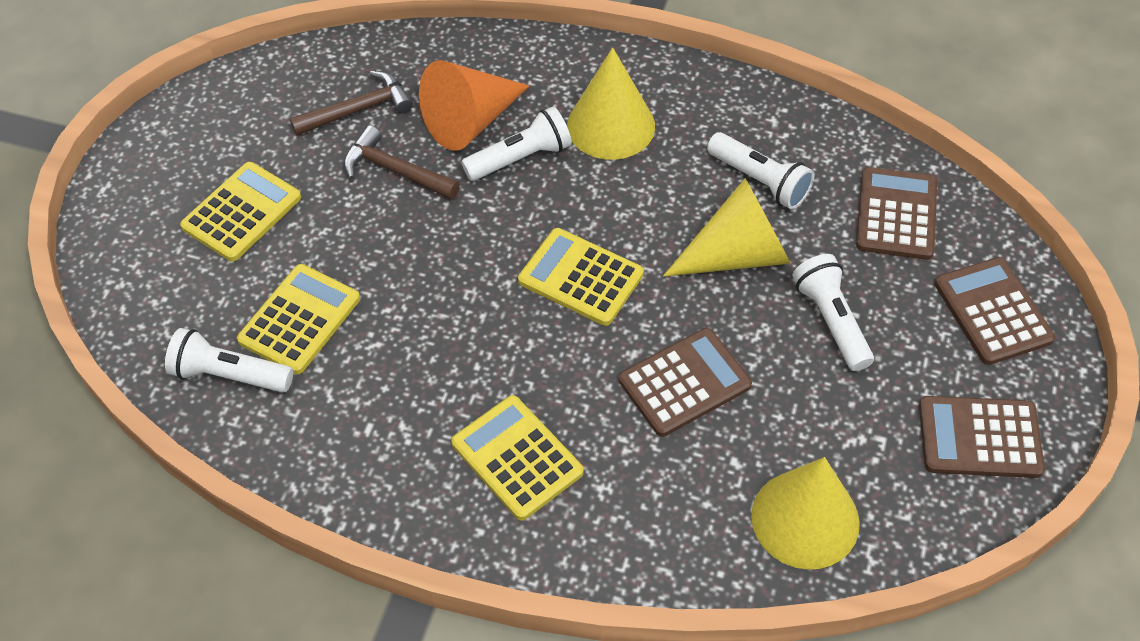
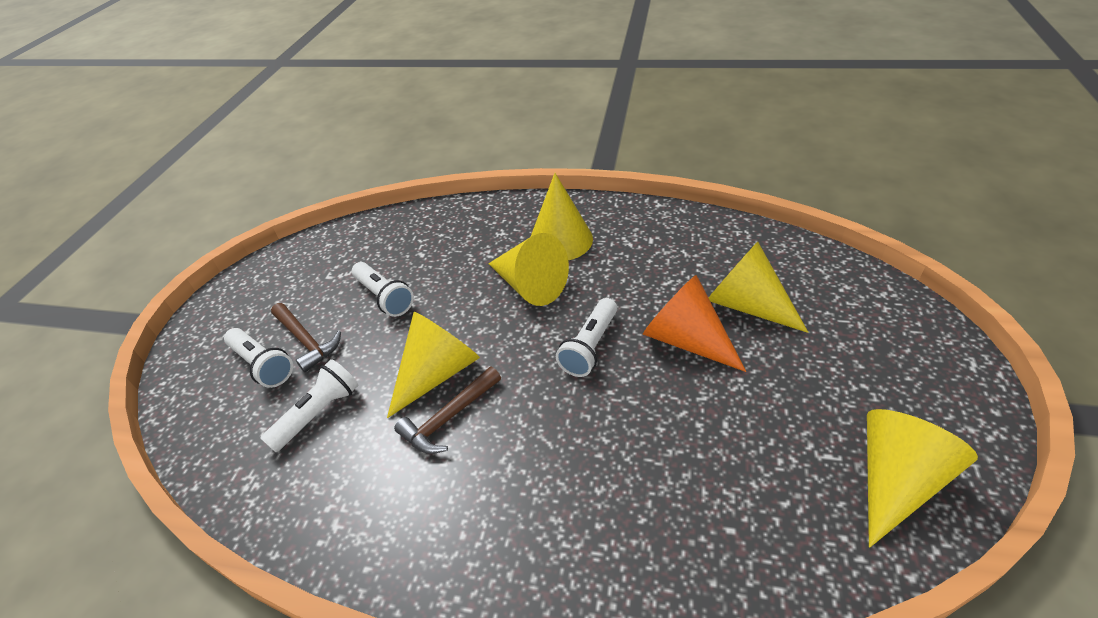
brown calculator: [619,328,752,437] [856,167,937,260] [919,396,1045,478] [934,257,1055,365] = 4 -> none = 0
yellow calculator: [180,162,301,261] [237,264,360,374] [451,395,584,521] [518,228,644,326] = 4 -> none = 0
yellow cone: [567,48,655,160] [663,178,791,277] [751,457,860,570] = 3 -> [387,312,480,418] [488,233,569,306] [531,173,593,260] [708,242,808,333] [867,409,978,548] = 5

